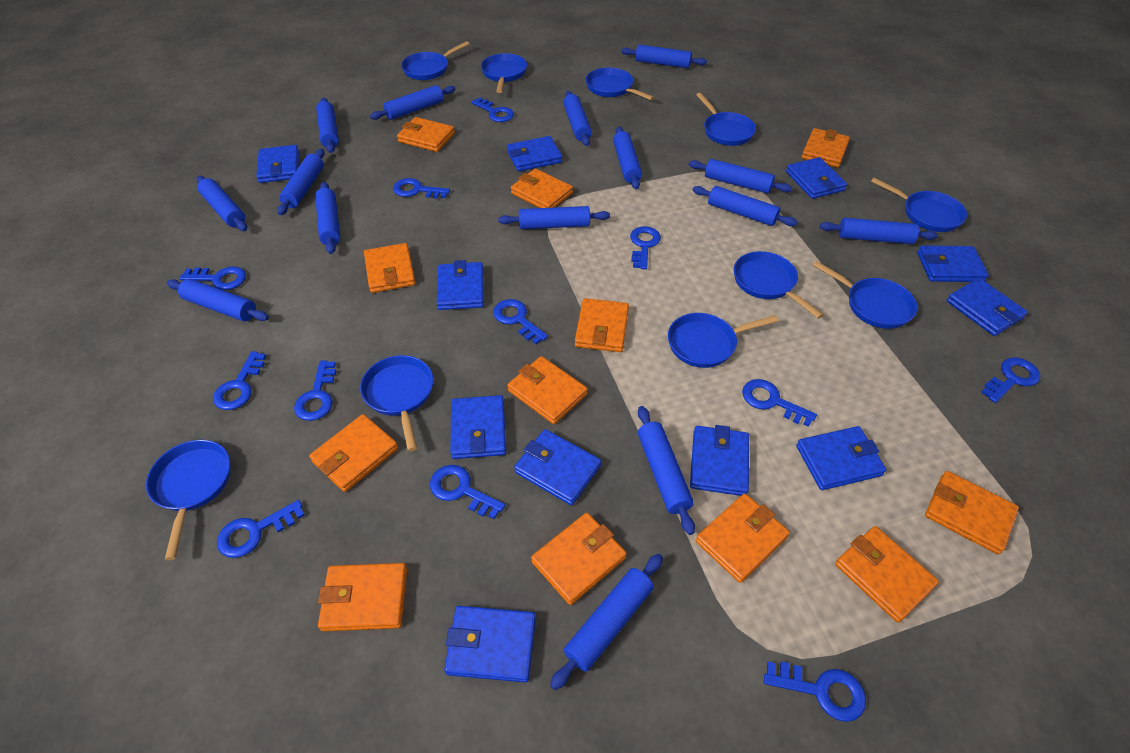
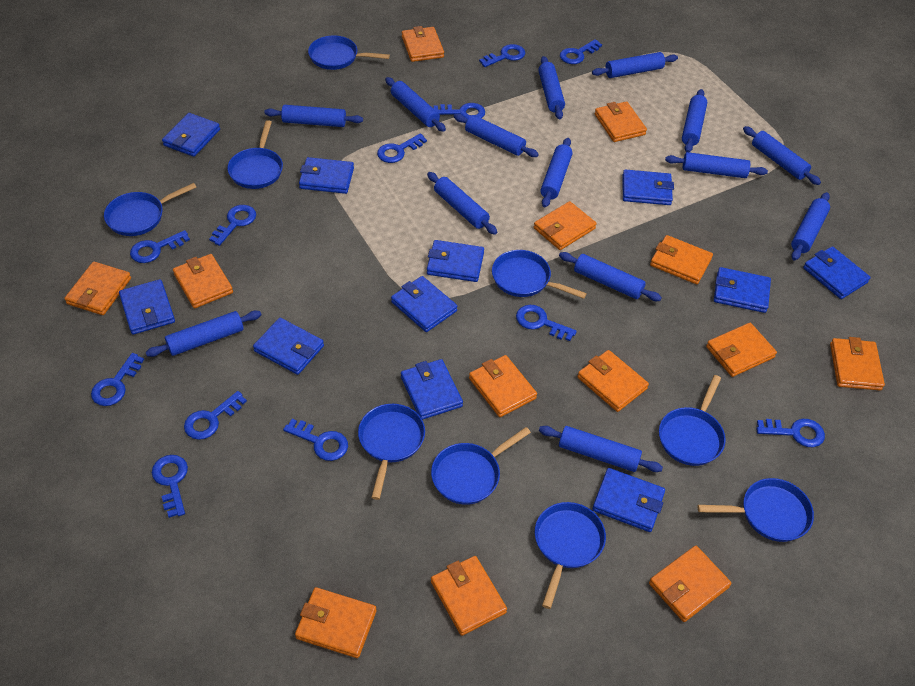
blue pan: [146,440,231,560] [360,355,433,451] [401,41,469,80] [481,53,527,93] [586,68,654,100] [668,313,778,368] [696,93,756,146] [734,251,824,319] [813,261,917,329] [871,178,967,232] = 10 -> [104,183,197,236] [227,120,283,189] [308,36,390,70] [358,404,425,500] [431,427,531,505] [492,250,587,299] [535,502,606,609] [659,375,726,466] [697,478,814,542] = 9
blue rolling pin: [167,279,269,321] [196,176,247,231] [277,149,325,215] [315,182,340,254] [316,98,339,153] [370,85,455,120] [498,206,610,229] [550,554,663,690] [563,91,592,146] [613,127,642,190] [621,45,707,68] [638,406,695,535] [689,159,792,194] [693,186,798,226] [820,218,938,244] = 15 -> [146,311,262,357] [264,105,363,127] [385,77,446,132] [427,172,497,235] [454,114,539,157] [538,56,565,119] [539,426,663,472] [540,138,573,208] [559,252,662,301] [592,52,678,78] [665,152,768,178] [682,89,707,152] [743,126,821,185] [791,192,830,261] = 14
orange wallet: [309,414,398,492] [318,563,407,631] [364,243,416,293] [397,117,455,152] [507,356,588,424] [511,169,573,208] [531,513,627,605] [575,298,629,352] [696,493,790,583] [802,128,850,168] [835,526,939,623] [925,471,1019,554] = 12 -> [64,262,131,315] [173,254,233,308] [295,587,377,658] [402,26,444,62] [431,556,507,636] [469,355,537,417] [534,201,597,250] [577,350,649,412] [594,101,647,142] [649,546,731,622] [650,235,713,284] [706,323,777,377] [830,337,885,390] = 13

